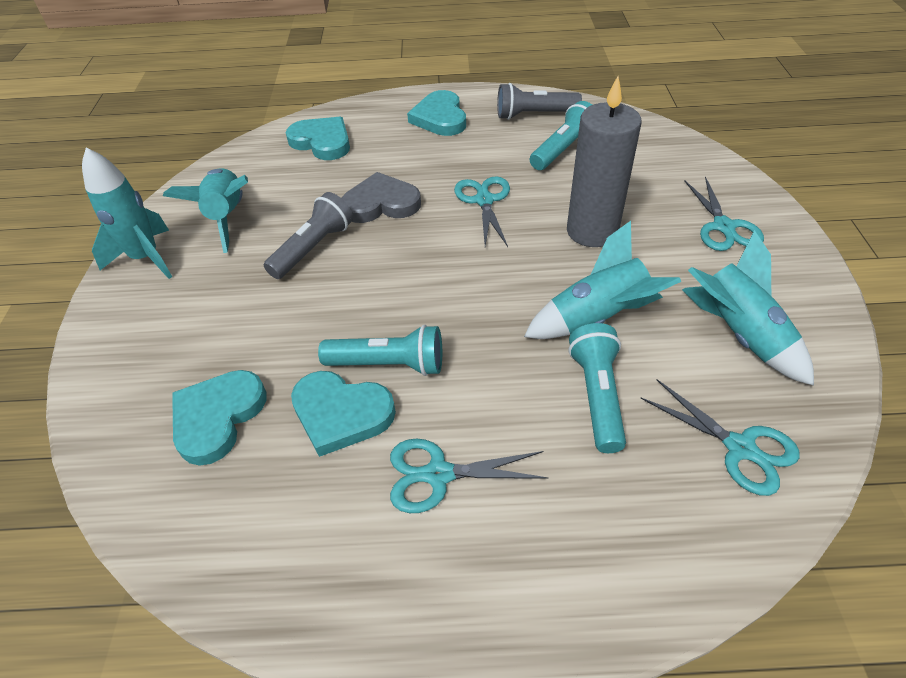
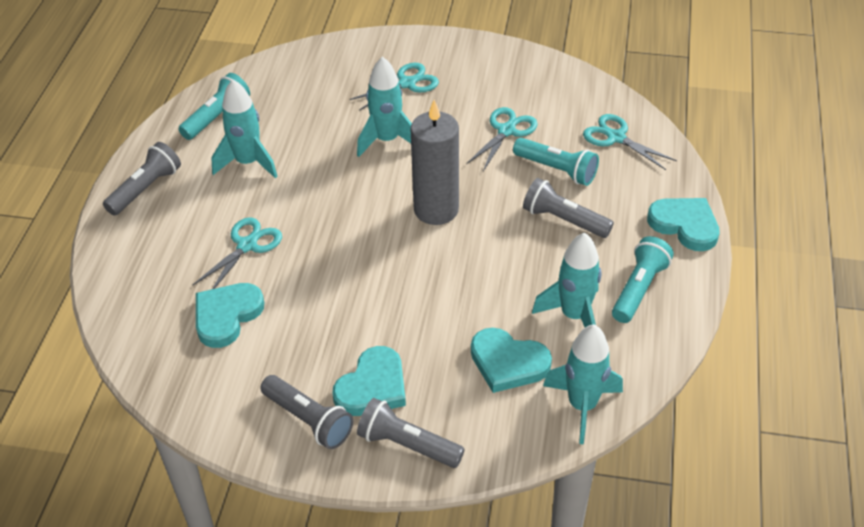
grey flashlight: [264,192,353,279] [497,83,582,120] = 2 -> [103,142,181,216] [260,375,354,449] [357,398,465,468] [523,178,614,238] = 4
grey heart: [341,172,421,223] = 1 -> none = 0

